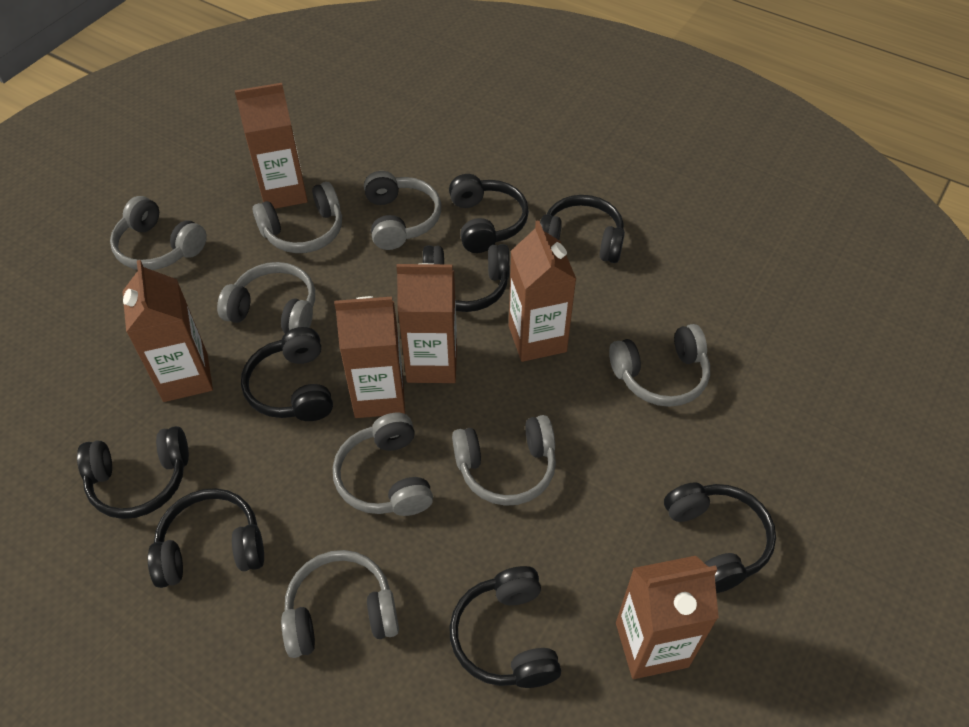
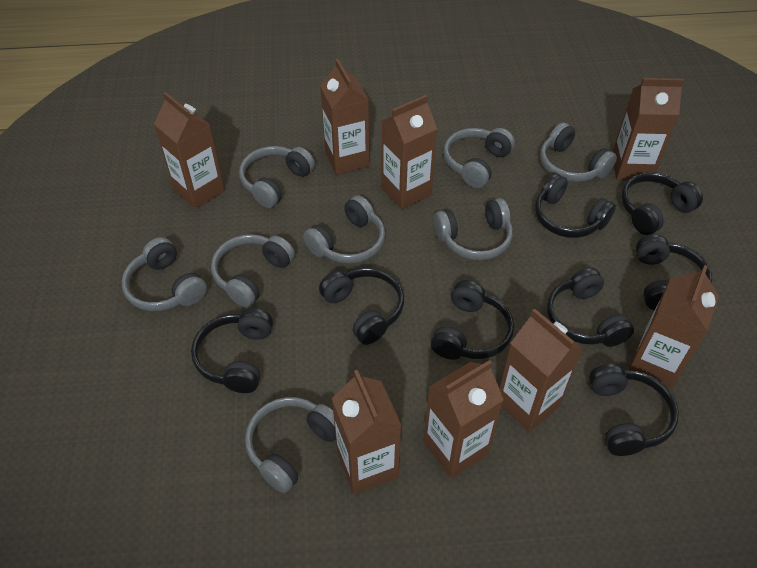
brown carton: [122,260,213,402] [235,83,308,209] [334,296,405,418] [396,263,457,383] [509,220,576,362] [616,556,719,679] = 6 -> [154,92,225,209] [320,59,370,175] [332,370,402,494] [381,95,437,209] [423,360,503,478] [499,308,583,432] [613,78,684,180] [629,265,719,389] = 8

